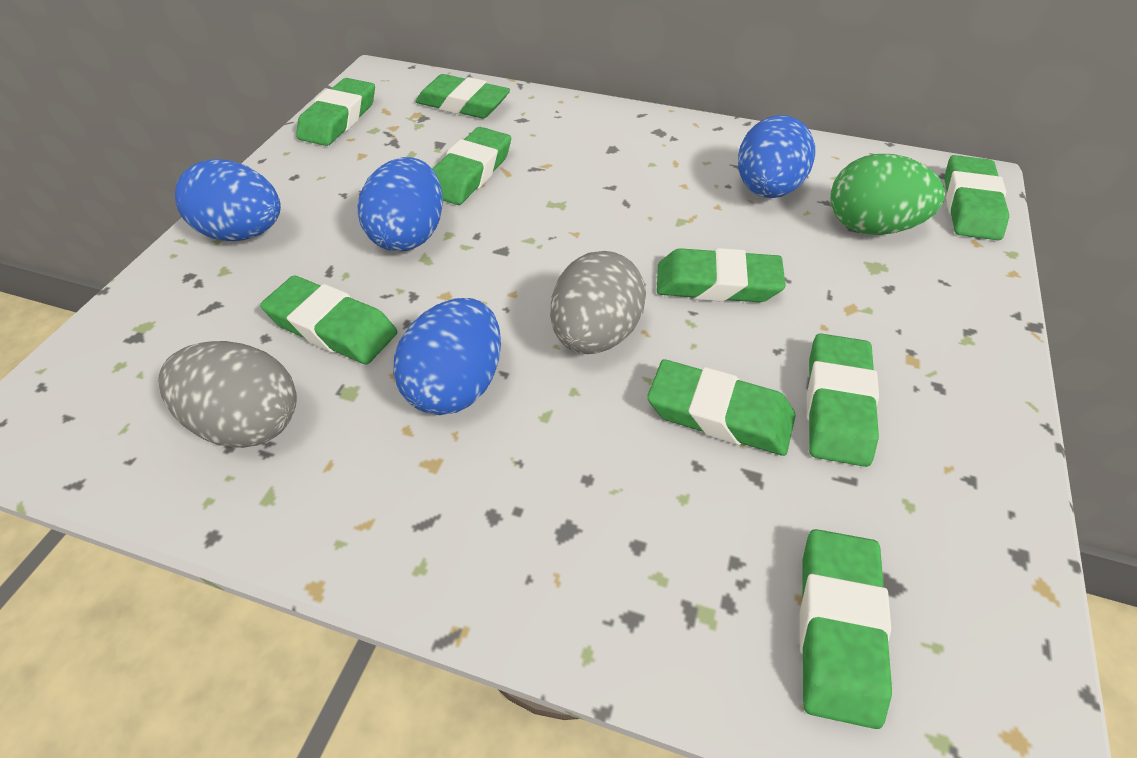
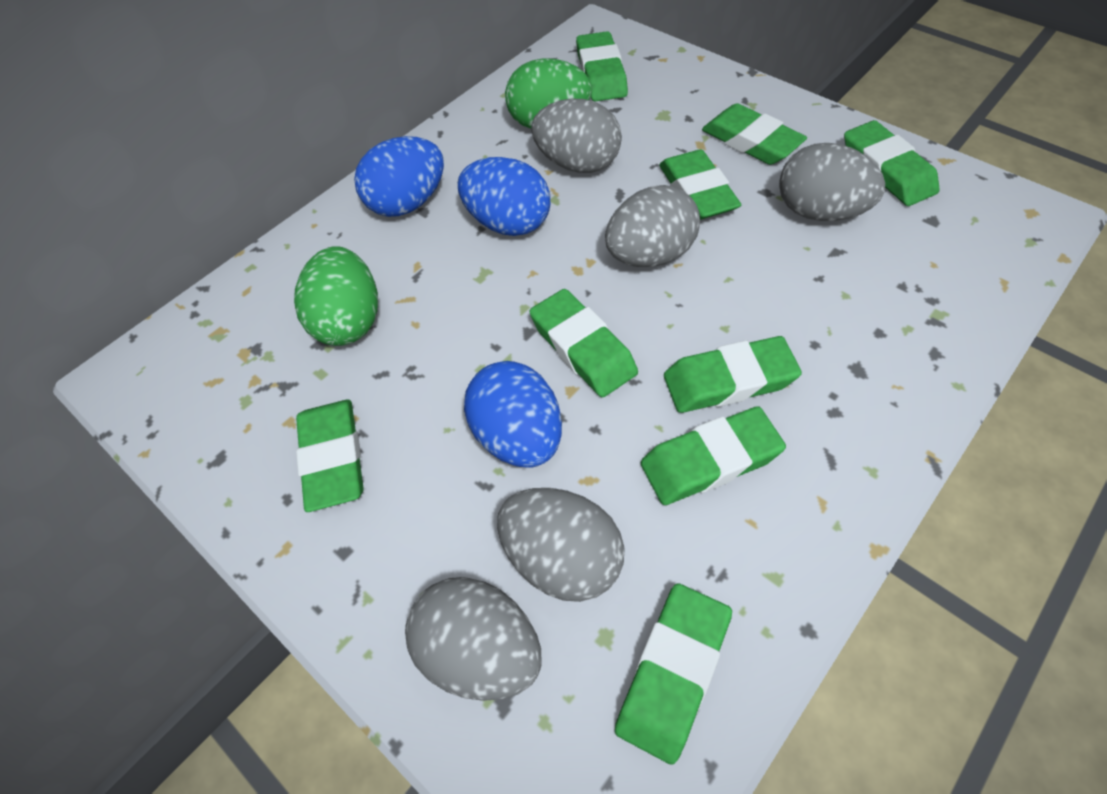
blue egg: [175,159,281,241] [358,157,443,251] [393,298,501,415] [738,115,815,198] = 4 -> [354,136,444,217] [458,157,550,236] [464,361,562,468] = 3
green egg: [831,154,945,235] = 1 -> [294,246,378,346] [505,58,592,129] = 2
grey egg: [158,341,297,448] [550,251,646,354] = 2 -> [405,577,541,701] [497,488,625,602] [531,98,622,173] [605,185,700,267] [779,143,885,221] = 5

